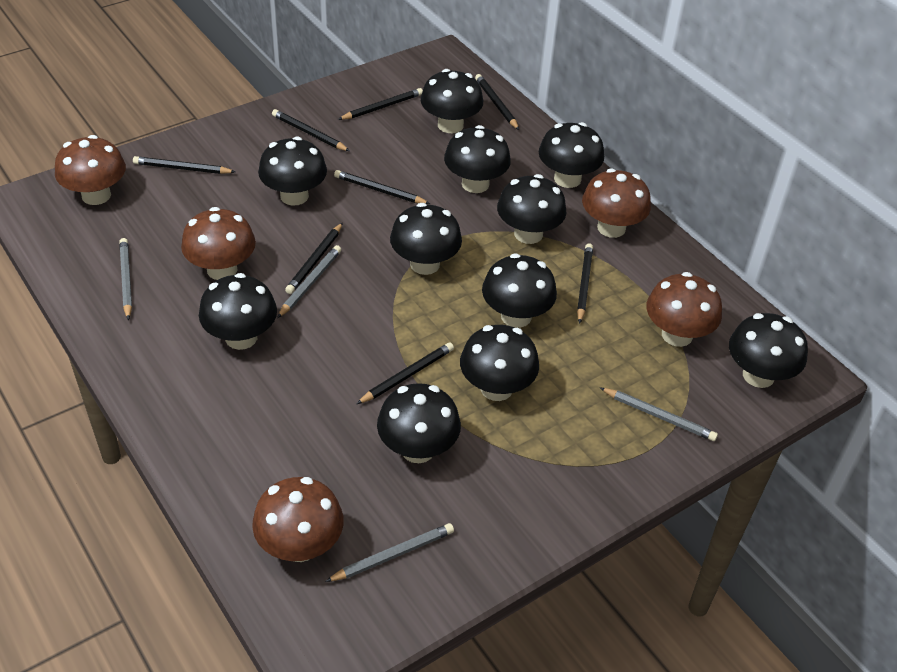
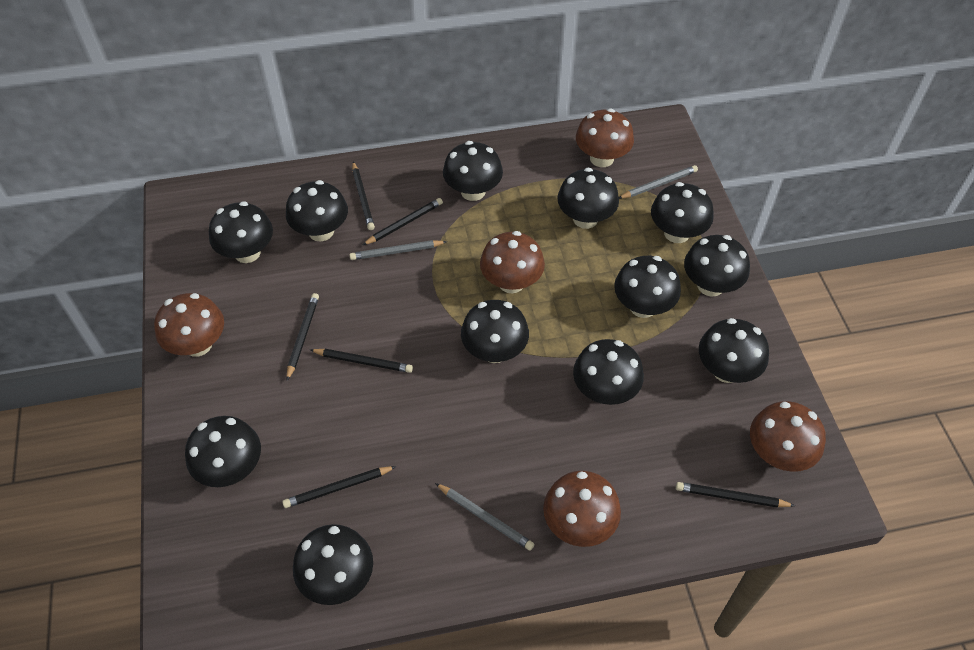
black mushroom: [199,273,277,350] [258,136,327,206] [377,383,461,463] [390,203,462,275] [421,69,483,133] [444,125,511,193] [460,325,539,401] [482,253,557,328] [497,174,566,244] [539,122,604,188] [729,313,808,388] = 11 -> [185,416,261,487] [209,201,273,263] [286,180,348,242] [293,524,373,605] [443,141,503,201] [461,300,529,363] [557,167,619,229] [573,339,644,405] [614,256,681,318] [651,182,714,243] [684,235,750,297] [699,318,769,383] = 12
black pencil: [133,156,236,174] [272,109,350,151] [285,223,343,294] [334,170,430,204] [338,88,423,120] [357,342,454,404] [475,74,519,130] [577,244,593,324] = 8 -> [282,466,396,508] [286,293,319,381] [310,349,413,373] [352,162,375,230] [363,198,443,245] [676,482,795,507] = 6
grey pencil: [119,238,132,320] [277,245,341,318] [325,523,454,582] [599,387,718,441] = 4 -> [350,240,447,260] [435,483,534,551] [619,165,698,199] = 3

